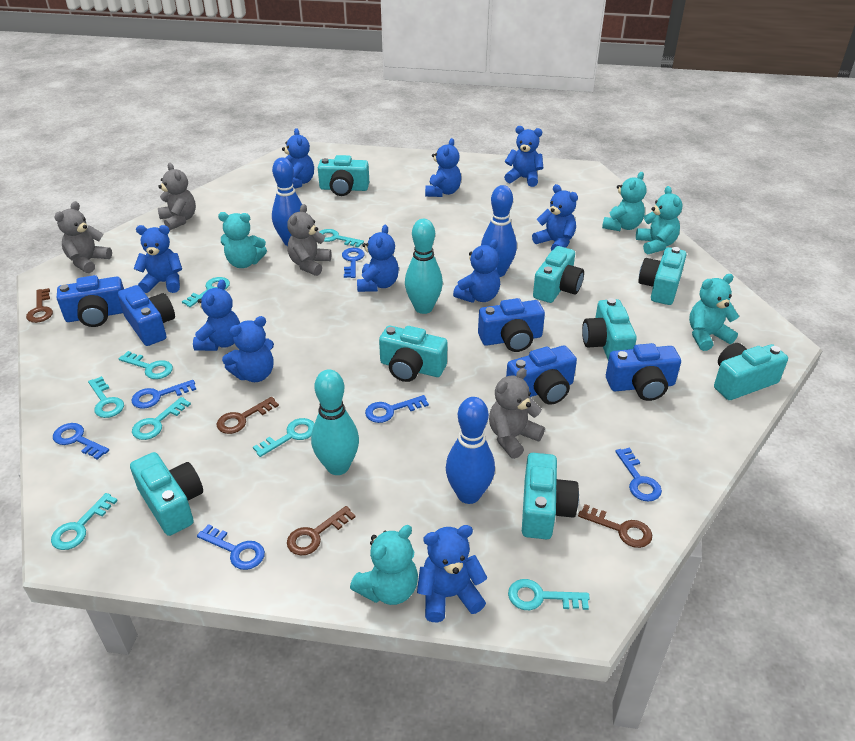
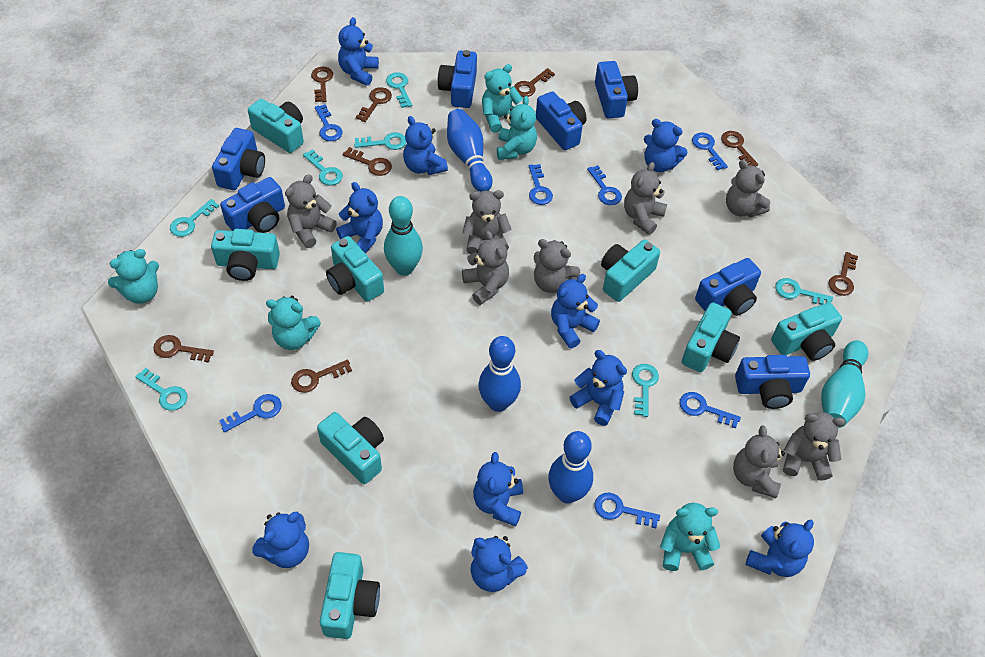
blue camera: [57,275,124,327] [118,285,175,346] [478,298,545,352] [506,345,577,405] [606,343,681,401] = 5 -> [212,128,265,190] [220,177,285,233] [438,50,477,108] [536,91,587,150] [595,61,638,119] [695,258,761,316] [735,355,810,409] = 7
blue key: [53,423,109,460] [131,380,196,409] [197,524,265,570] [342,248,365,278] [365,395,429,423] [615,448,662,502] = 6 -> [219,394,282,432] [315,104,343,141] [529,164,553,205] [587,165,622,205] [594,493,660,528] [679,392,741,428] [692,132,728,171] = 7
brown key: [26,288,53,323] [217,397,279,434] [287,506,356,556] [578,504,652,548] = 4 -> [153,335,214,363] [291,360,352,393] [311,67,333,102] [343,147,392,176] [356,87,392,122] [514,68,555,97] [721,131,758,166] [829,252,858,296] = 8
grey teddy bear: [54,201,112,273] [158,163,196,230] [287,204,331,276] [489,368,545,459] = 4 -> [285,174,337,248] [462,190,512,255] [462,231,509,305] [534,239,580,293] [624,162,667,235] [726,160,770,217] [733,426,785,498] [783,412,845,481] = 8
turquoise key: [51,493,118,550] [88,376,124,418] [118,351,173,379] [132,397,191,440] [182,277,230,307] [253,418,314,457] [319,229,364,248] [508,579,590,610] = 8 -> [135,368,188,411] [170,199,219,237] [303,149,343,186] [354,132,407,150] [386,72,413,108] [632,364,659,417] [775,278,833,305] = 7

